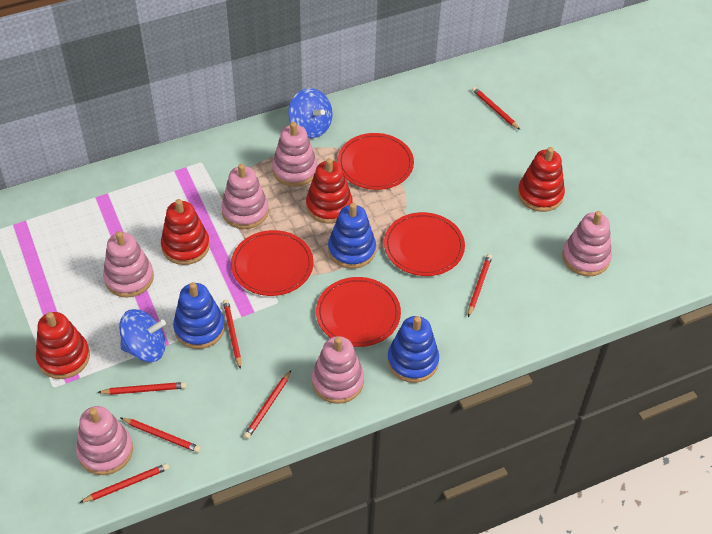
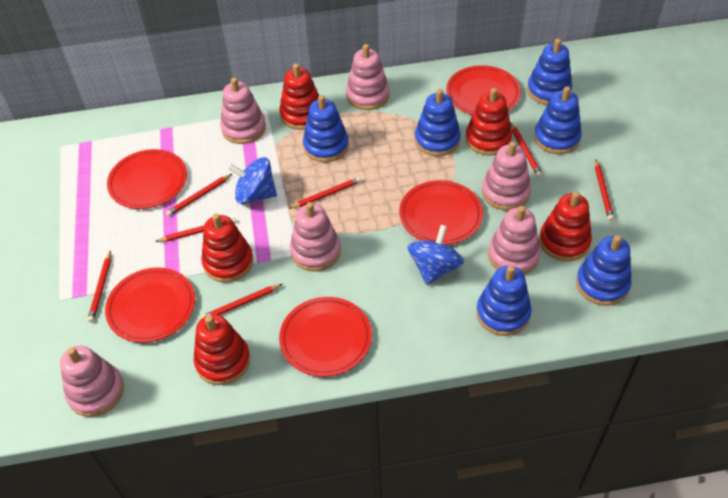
blue stacking toy: [173,282,225,349] [328,203,376,269] [387,316,439,383] = 3 -> [303,95,349,162] [415,89,461,156] [476,265,531,336] [527,39,572,105] [534,86,582,154] [576,235,632,306] = 6
red plate: [231,230,314,296] [316,277,401,347] [338,133,414,190] [384,212,465,276] = 4 -> [105,267,195,343] [107,149,187,209] [279,297,372,377] [399,180,483,245] [446,65,521,115] = 5
red stacking toy: [36,312,90,379] [161,199,210,265] [306,158,353,223] [518,147,565,212] = 4 -> [194,314,250,385] [201,213,254,283] [279,63,319,130] [466,88,512,155] [539,191,592,261] = 5

